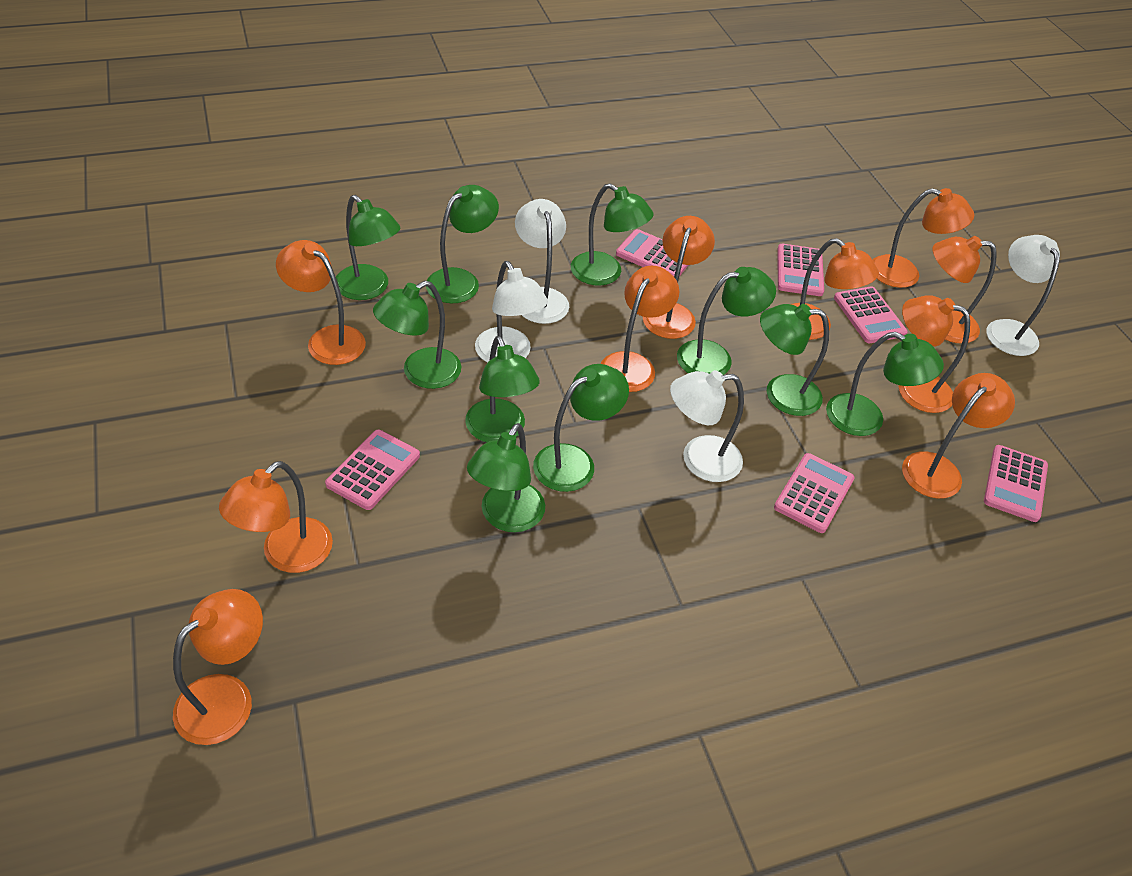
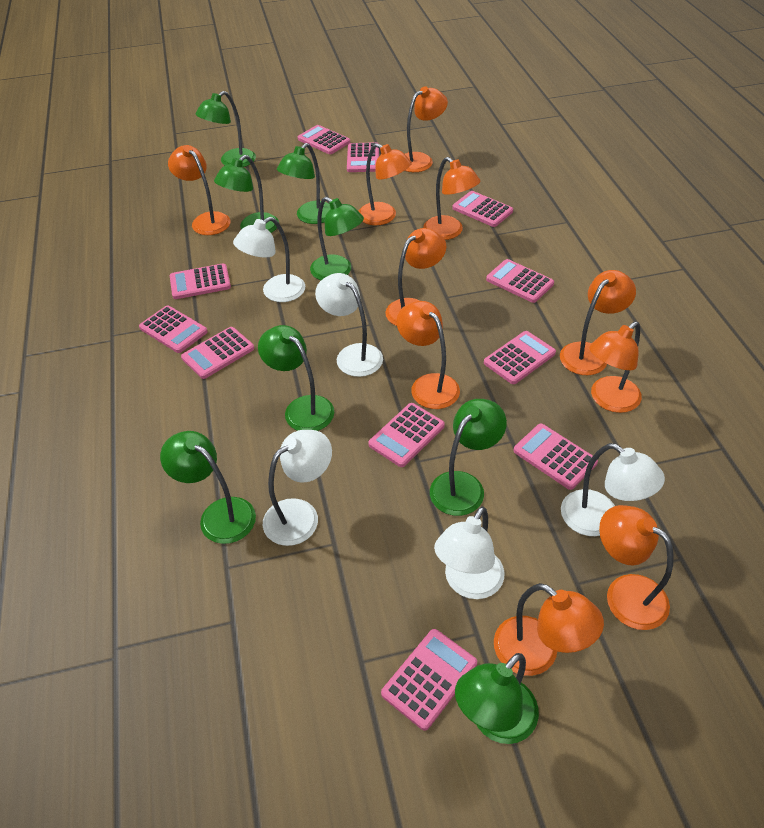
green lamp: [336,195,400,300] [373,281,461,389] [426,185,499,303] [465,336,540,442] [467,423,545,532] [533,364,629,492] [571,183,653,286] [677,267,776,375] [760,304,829,416] [826,332,944,436] = 10 -> [160,431,256,544] [195,91,256,167] [214,155,279,233] [258,325,334,431] [277,143,331,224] [310,197,364,280] [430,399,507,516] [455,653,539,744] = 8
pink calculator: [325,430,420,510] [616,229,688,276] [774,453,855,533] [777,244,824,296] [834,286,908,343] [984,445,1048,522] = 6 -> [139,305,208,353] [170,264,231,299] [181,327,254,379] [298,125,350,154] [347,142,379,172] [368,403,445,467] [381,629,477,731] [452,191,513,227] [484,331,556,384] [486,259,554,303] [514,424,598,490] = 11
white lamp: [475,261,548,363] [515,199,569,324] [670,370,744,482] [987,235,1060,356] = 4 -> [233,217,305,302] [263,430,332,546] [315,273,383,377] [434,506,505,599] [561,443,665,536] = 5

